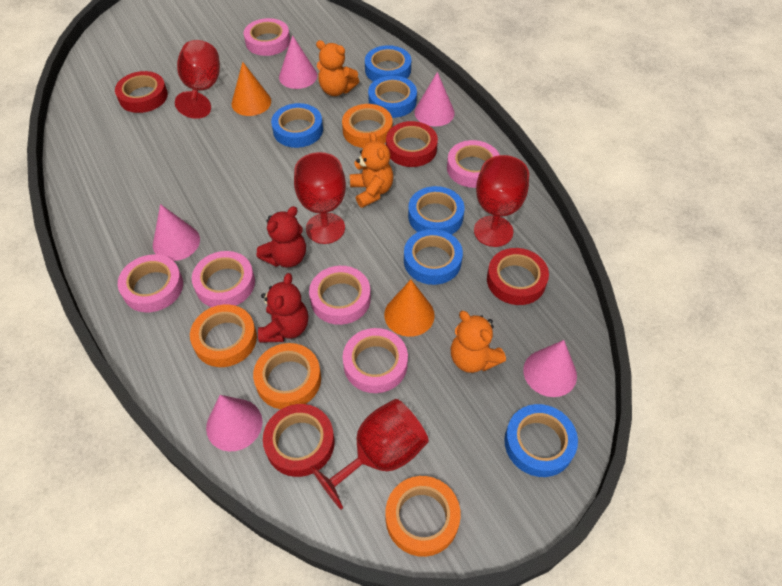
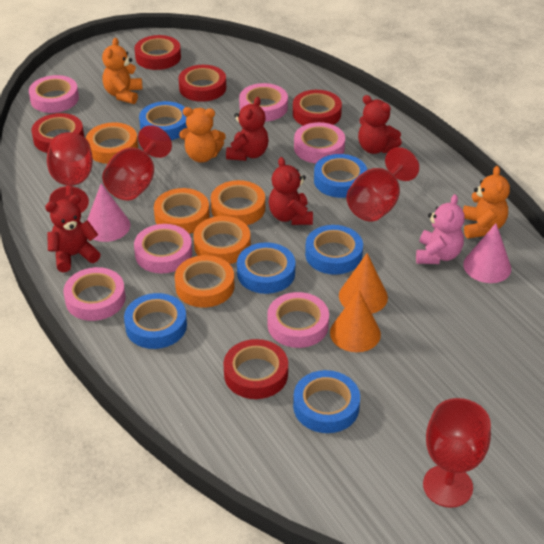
orange tape: [190,305,257,367] [253,343,321,409] [342,104,393,148] [385,476,461,557] = 4 -> [86,123,138,164] [154,188,210,234] [175,255,234,308] [193,216,251,264] [211,180,265,225] = 5
pink cone: [153,204,200,261] [206,395,263,451] [279,35,317,89] [415,72,455,126] [523,340,577,397] = 5 -> [87,183,130,242] [463,223,511,283] = 2
pink teddy bear: none = 0 -> [416,194,465,264] = 1
red tape: [115,71,168,113] [263,404,335,477] [386,121,438,167] [487,248,549,305] = 4 -> [31,113,84,153] [134,35,181,70] [178,65,226,102] [223,339,288,399] [293,90,342,126] = 5
red teddy bear: [257,206,306,267] [258,273,308,343] = 2 -> [45,194,101,272] [226,97,269,161] [269,157,313,225] [358,95,402,154] = 4

